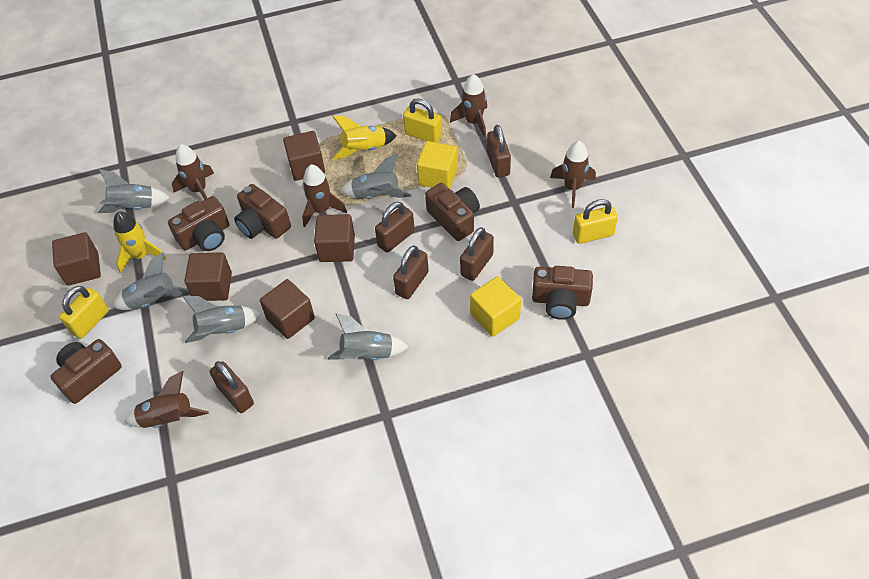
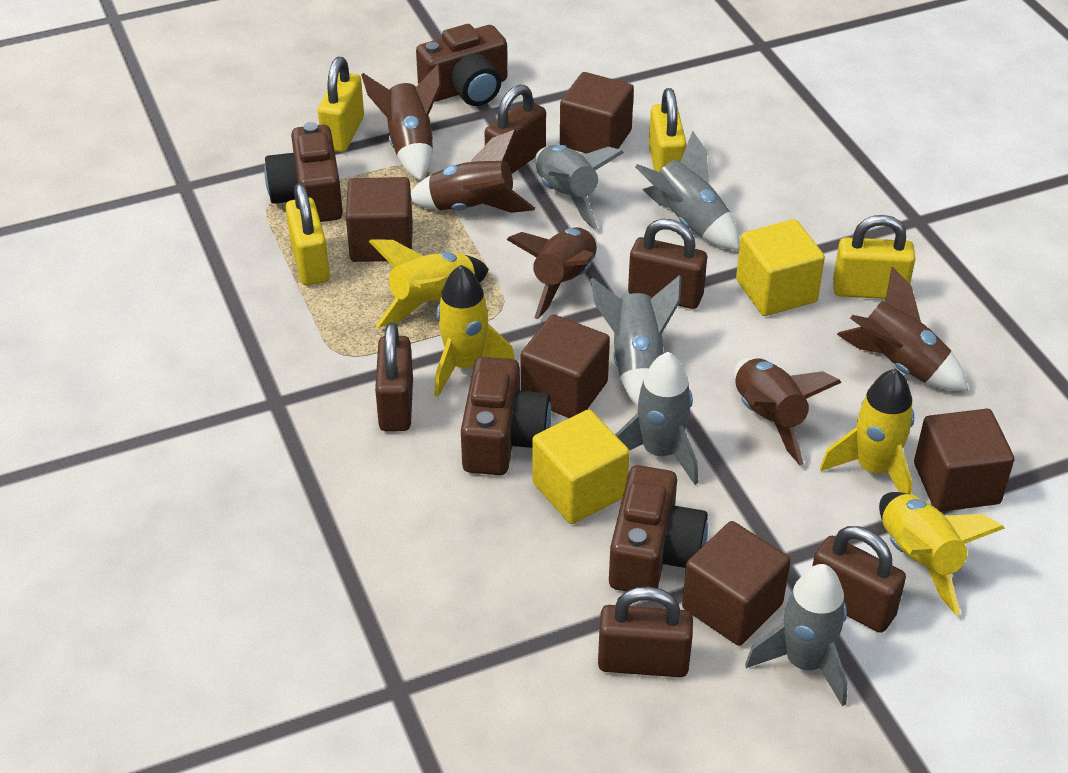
brown camera: [50,339,122,404] [168,196,229,251] [234,184,291,239] [425,183,480,241] [532,266,593,320] = 5 -> [264,122,343,222] [416,24,507,106] [461,357,551,475] [609,465,708,591] = 4
yellow padlock: [59,286,109,339] [403,98,442,143] [573,199,618,244] = 3 -> [286,183,330,285] [318,57,364,152] [649,88,687,172] [833,215,915,299] = 4
yellow rocket: [113,212,166,273] [332,115,397,160] = 2 -> [369,239,489,328] [435,265,515,397] [820,369,914,494] [879,492,1005,615] = 4

